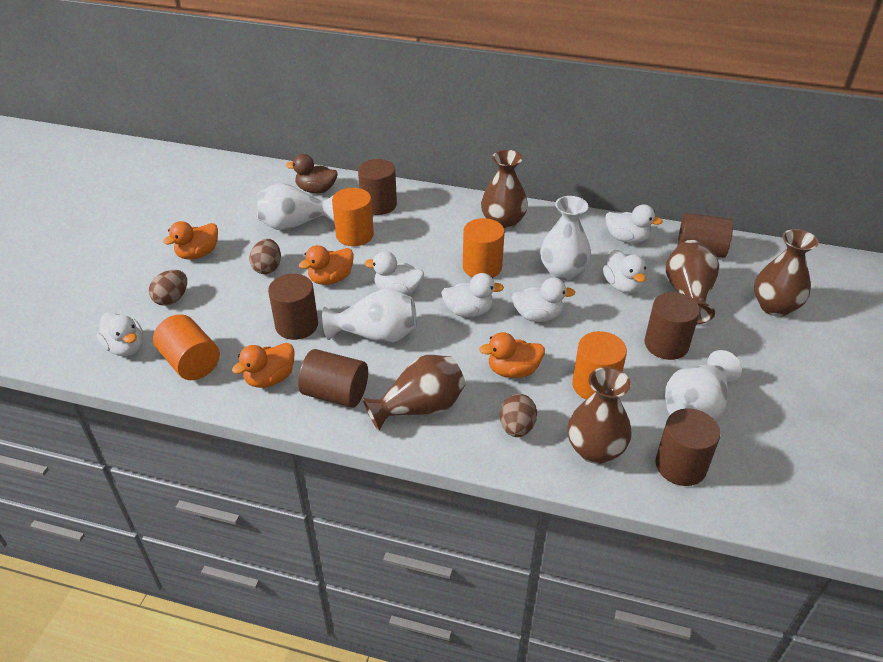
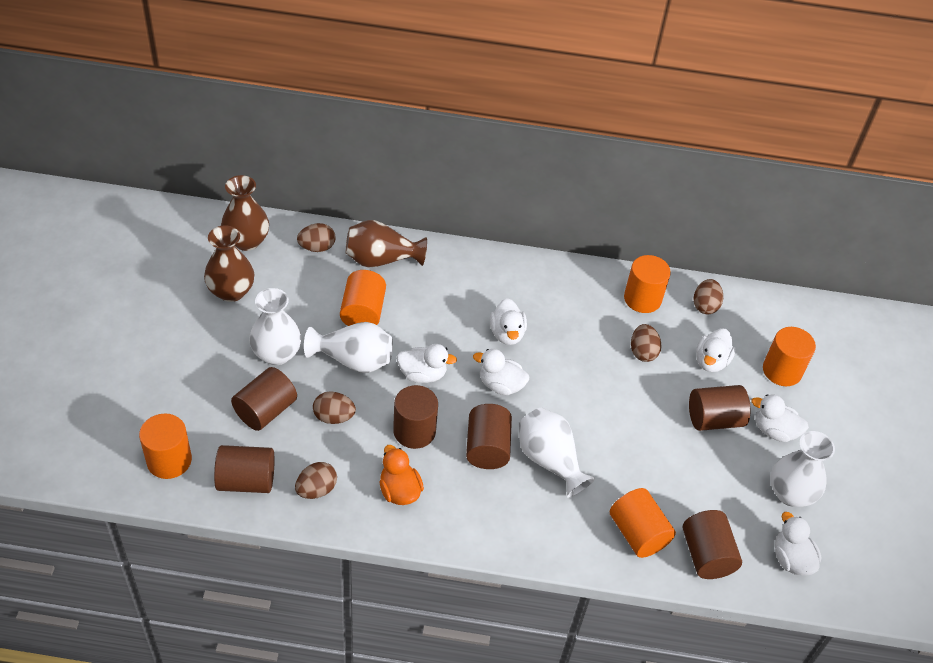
brown duck: [286,154,338,193] = 1 -> none = 0
brown egg: [149,270,187,306] [250,239,281,274] [500,394,537,437] = 3 -> [295,462,337,499] [297,223,336,252] [313,391,356,424] [631,324,662,362] [693,279,723,314] = 5
brown vase: [362,355,466,431] [481,150,528,231] [568,367,632,464] [666,240,719,324] [754,229,819,317] = 5 -> [204,225,254,302] [221,175,269,251] [346,220,427,268] = 3
orange cylinder: [153,314,220,380] [332,188,374,246] [463,218,505,278] [572,331,627,400] = 4 -> [139,413,192,479] [340,270,386,326] [610,488,676,558] [624,255,671,313] [763,327,816,386] = 5
orange duck: [163,221,218,260] [232,343,295,388] [299,245,354,285] [479,332,545,378] = 4 -> [379,445,424,505] = 1

